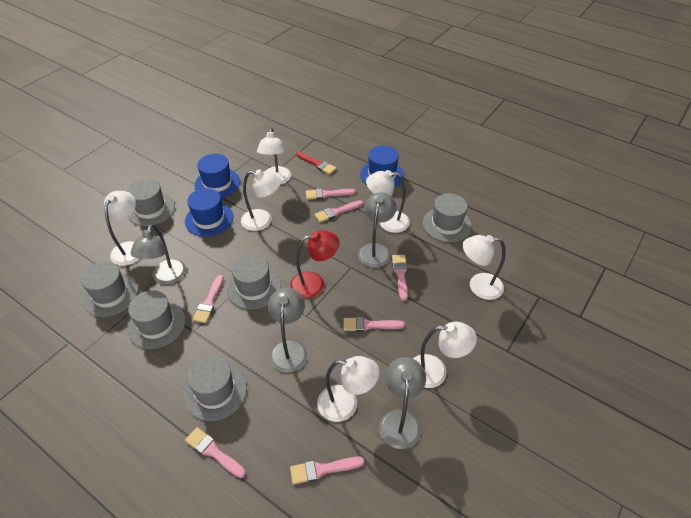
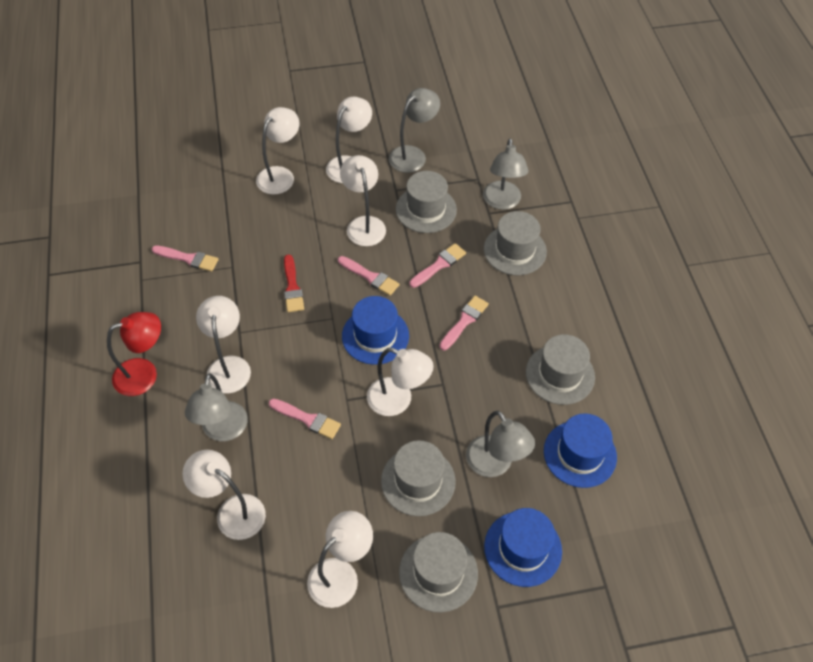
grey hat: [81,261,138,317] [127,179,175,226] [127,290,186,349] [184,356,247,421] [227,255,281,309] [423,193,472,242] = 6 -> [381,440,456,516] [396,171,457,233] [399,532,478,612] [484,211,547,275] [526,334,595,405] = 5
pink brush: [185,427,246,478] [193,275,224,323] [290,457,364,485] [306,188,356,200] [314,200,363,223] [343,317,405,332] [392,255,408,301] = 7 -> [152,246,219,272] [269,398,341,439] [338,256,399,296] [409,243,466,288] [439,296,489,350] = 5

